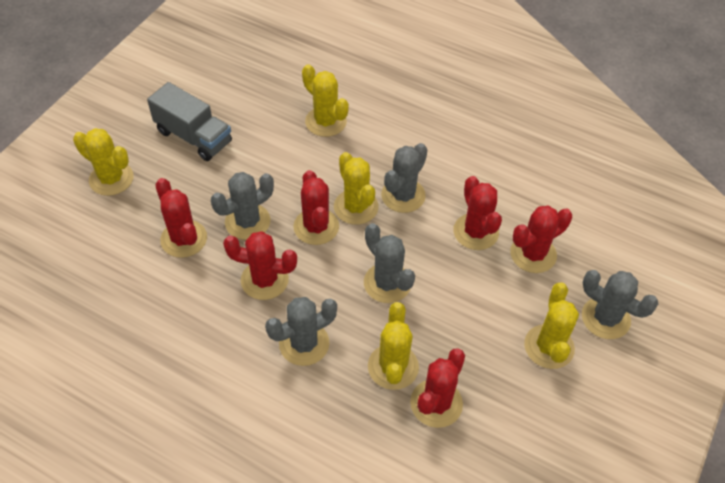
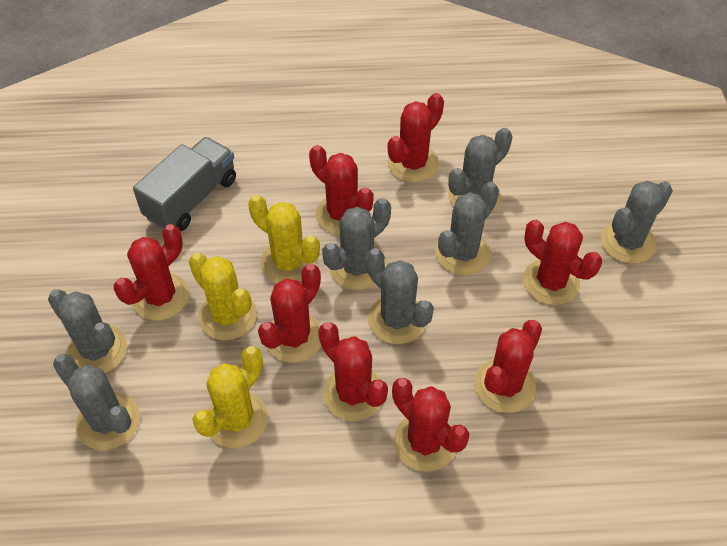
grey cactus: [211,172,274,240] [265,297,337,366] [364,223,415,303] [381,143,428,213] [582,270,658,339] = 5 -> [48,289,127,373] [53,354,140,450] [322,198,391,290] [366,248,434,344] [436,182,499,275] [448,128,512,212] [601,181,673,264] = 7
red cactus: [155,178,207,258] [223,231,297,300] [293,170,339,245] [410,349,465,428] [453,176,502,250] [510,206,572,273] = 6 -> [113,224,189,321] [258,264,321,363] [309,145,374,235] [318,322,388,421] [388,93,444,182] [392,378,470,472] [474,320,542,413] [523,219,602,305] = 8
yellow cactus: [73,128,134,196] [302,64,349,137] [334,152,379,225] [368,302,419,390] [524,282,579,369] = 5 -> [189,253,257,340] [192,346,268,448] [248,195,320,283] = 3

